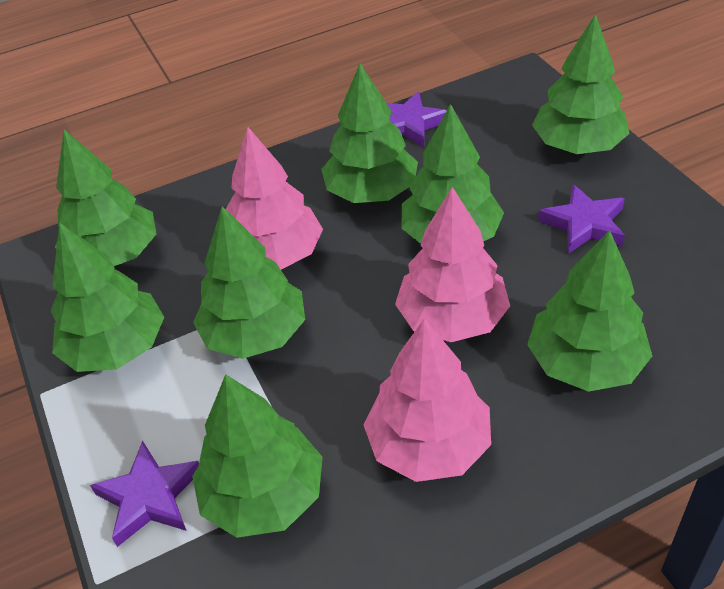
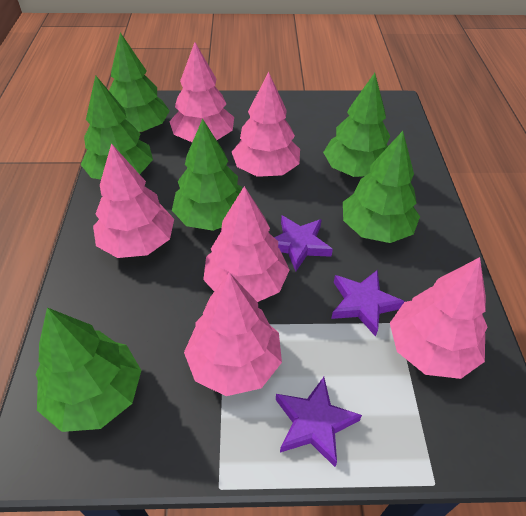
green tree: [51,223,164,372] [55,130,156,266] [192,374,323,538] [193,206,305,359] [321,64,418,203] [401,104,504,244] [527,230,652,392] [532,14,630,154] = 8 -> [35,308,141,432] [81,75,153,180] [109,32,170,132] [172,119,242,231] [323,73,390,177] [343,131,420,243] = 6
pink tree: [226,127,323,270] [363,318,491,482] [395,187,510,342] = 3 -> [93,143,174,258] [169,42,234,142] [184,272,282,396] [203,186,289,302] [232,72,300,177] [390,257,488,379] = 6

